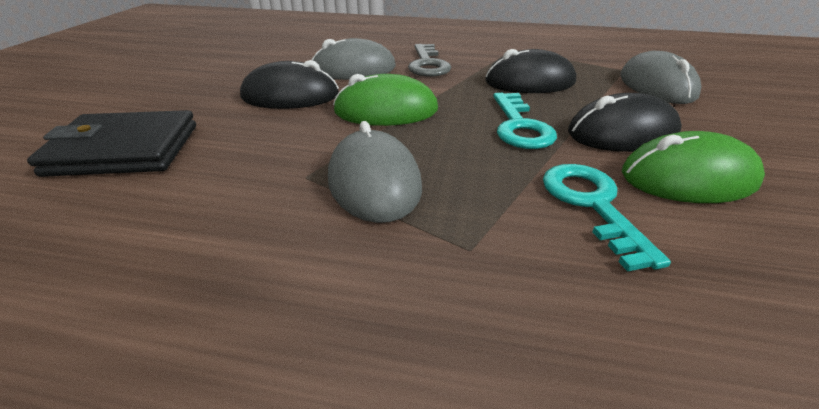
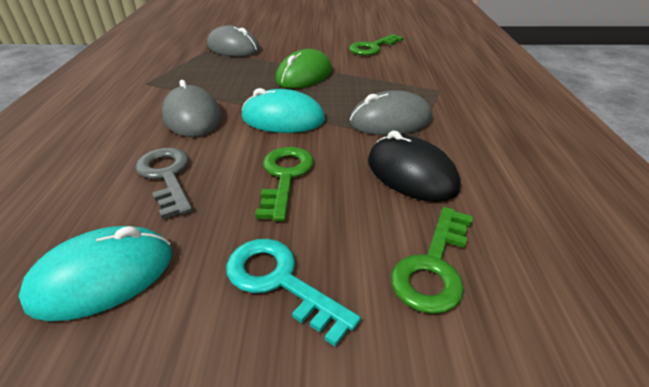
black mouse: [240,60,339,109] [485,49,576,93] [568,93,682,152] = 3 -> [368,130,461,202] = 1
black wallet: [27,110,196,177] = 1 -> none = 0
green key: none = 0 -> [255,147,314,221] [349,34,404,55] [391,207,473,314] = 3
green mouse: [333,74,438,126] [622,131,765,203] = 2 -> [276,49,332,89] = 1
turquoise key: [493,93,557,149] [543,164,671,272] = 2 -> [226,239,361,347] = 1
turquoise mouse: none = 0 -> [19,226,172,321] [242,88,325,133] = 2

